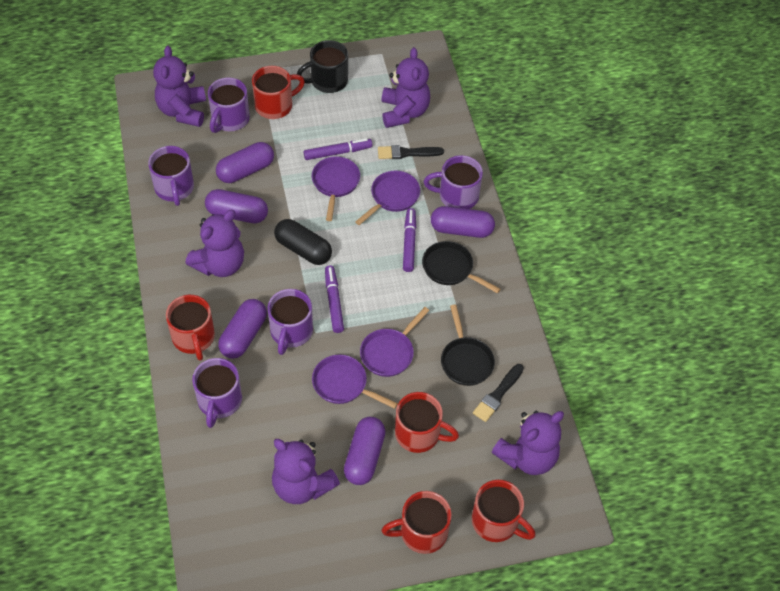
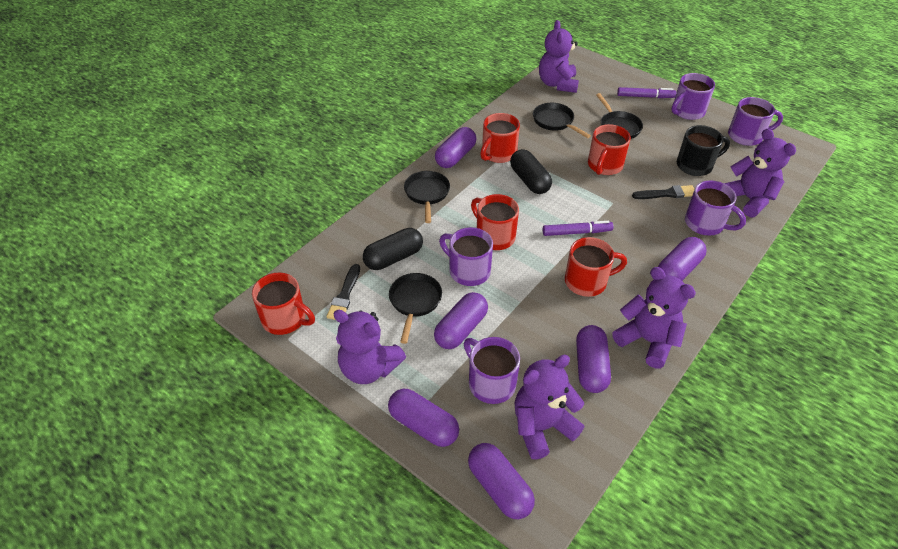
black capsule: [274,219,332,265] = 1 -> [363,228,423,270] [510,149,552,194] = 2
black pan: [422,241,501,293] [441,305,495,386] = 2 -> [389,273,442,344] [404,171,450,223] [533,103,591,138] [596,93,643,139] = 4
purple capsule: [205,189,268,223] [216,142,274,183] [218,299,267,359] [344,417,386,485] [431,206,495,238] = 5 -> [388,389,459,447] [434,292,488,349] [435,127,476,168] [468,443,535,519] [576,325,611,393] [658,237,706,281] = 6
purple marker: [304,138,372,160] [325,265,344,333] [403,208,416,272] = 3 -> [543,221,614,236] [617,87,677,98] = 2
purple pan: [312,156,360,221] [312,355,398,409] [355,171,420,225] [360,307,429,377] = 4 -> none = 0

